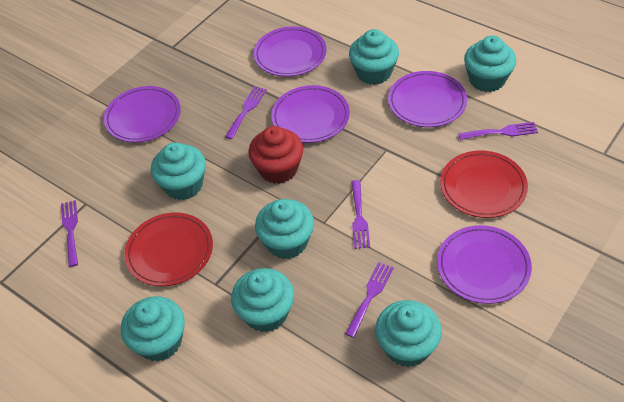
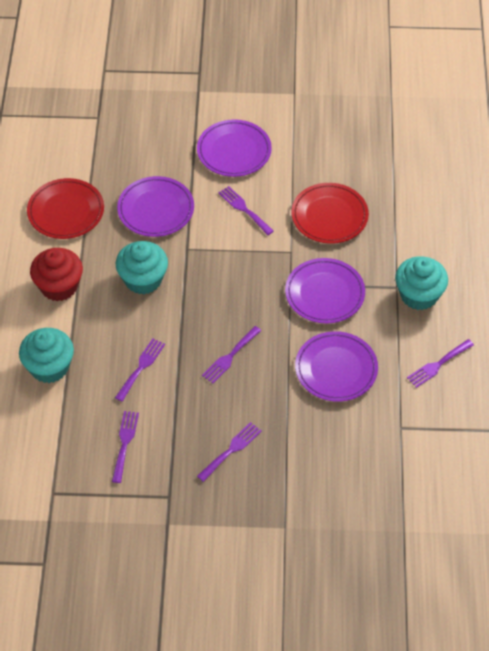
purple fork: [61,200,78,267] [225,86,267,139] [345,262,393,338] [351,180,370,249] [458,122,538,140] = 5 -> [112,411,139,483] [115,339,165,401] [197,422,262,482] [202,326,261,383] [218,186,274,235] [407,339,474,388] = 6
purple plate: [104,86,181,143] [254,26,327,77] [271,85,350,143] [388,71,467,127] [437,225,532,304] = 5 -> [117,176,194,237] [197,119,272,177] [285,258,365,324] [295,331,378,402] = 4
turquoise cupcake: [121,296,185,362] [151,142,206,200] [231,268,294,332] [255,199,314,259] [349,29,399,85] [375,300,442,367] [464,35,516,92] = 7 -> [19,328,74,383] [116,241,168,295] [395,256,448,310] = 3

